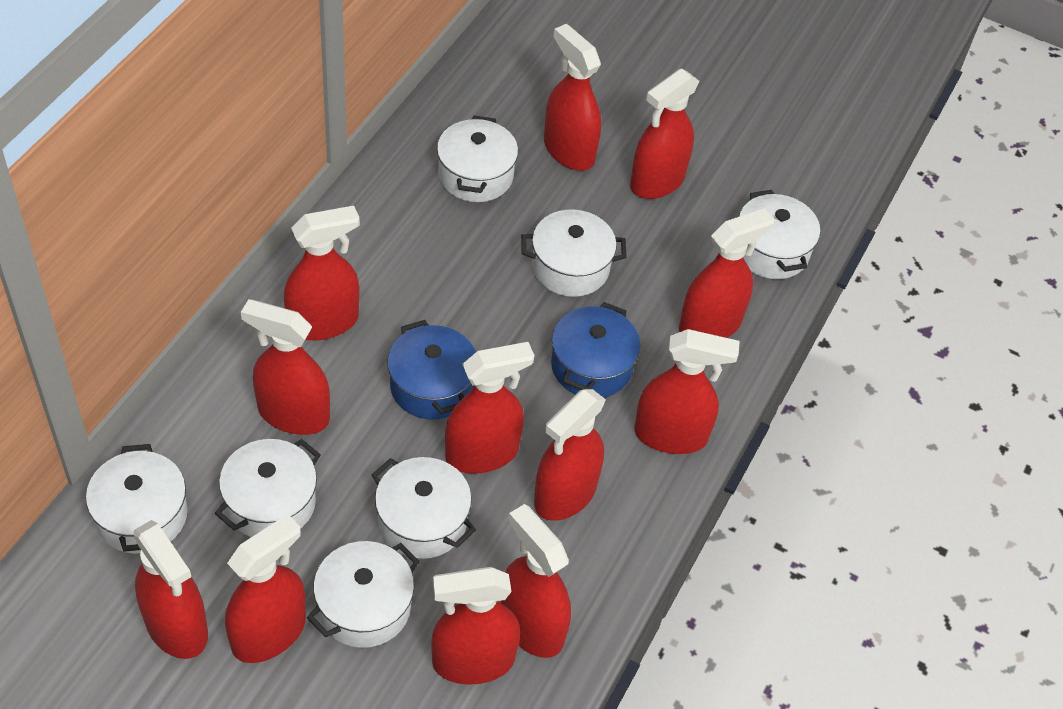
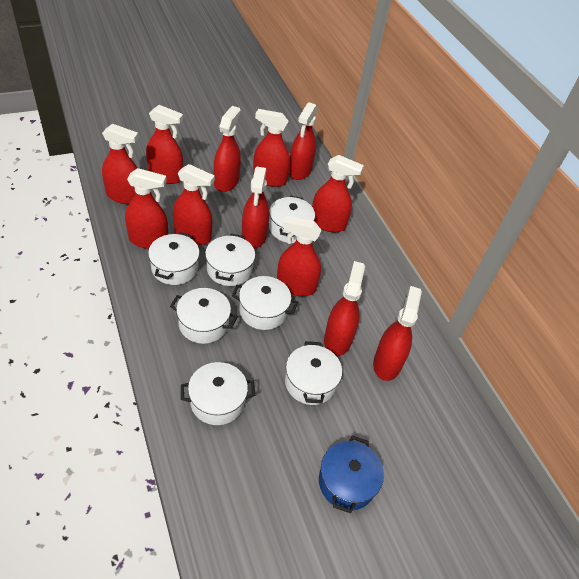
blue pot: [387,320,476,419] [551,302,640,398] = 2 -> [319,435,384,513] = 1

